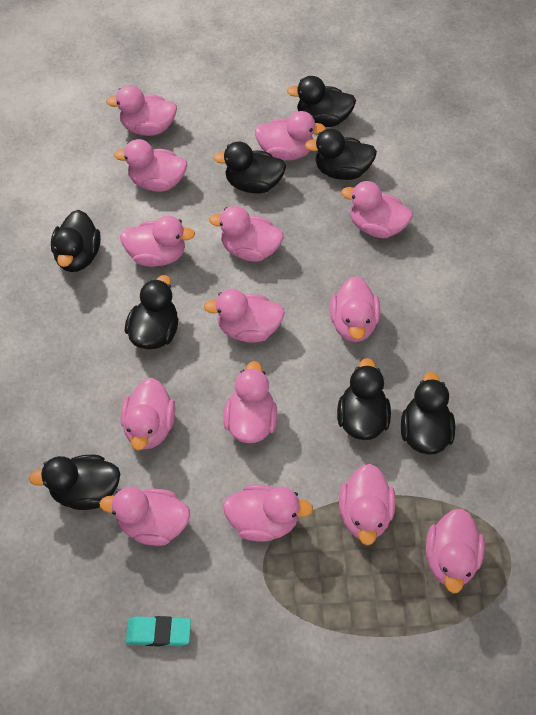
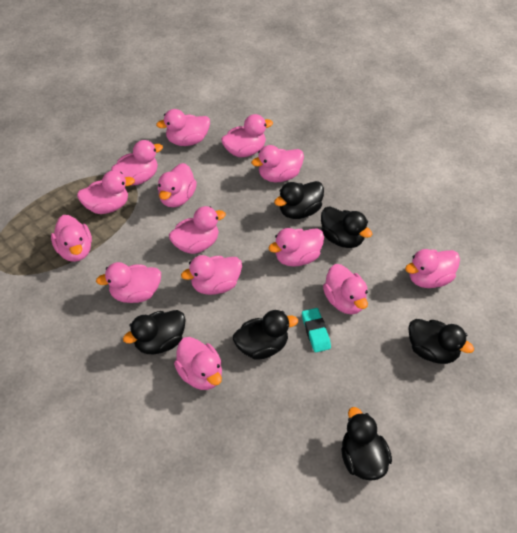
black duck: [29,455,120,510] [51,210,101,272] [125,275,178,349] [213,141,286,194] [287,76,356,127] [305,129,377,180] [337,358,391,440] [401,372,455,455] = 8 -> [123,310,186,354] [233,310,298,359] [274,181,324,219] [321,206,372,248] [341,407,392,481] [408,319,474,364] = 6

